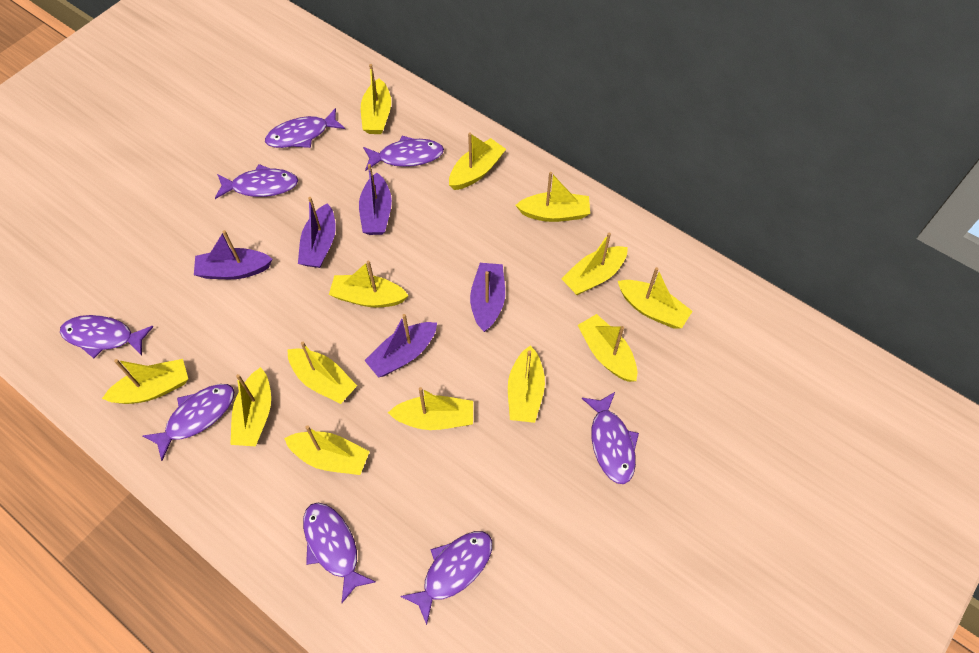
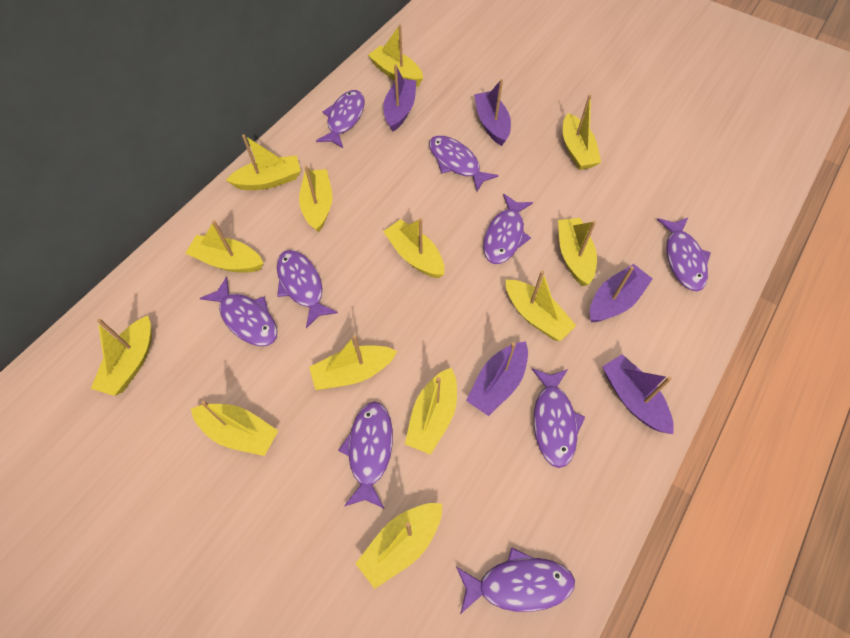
purple fish: [60,315,154,358] [143,384,234,461] [215,164,298,199] [265,108,345,148] [303,503,376,603] [363,136,444,171] [400,531,492,625] [582,392,639,484] = 8 -> [200,277,277,346] [277,250,338,328] [316,90,365,148] [338,402,393,509] [429,135,498,191] [456,547,575,614] [483,194,533,264] [532,368,585,468] [657,217,711,291] = 9

